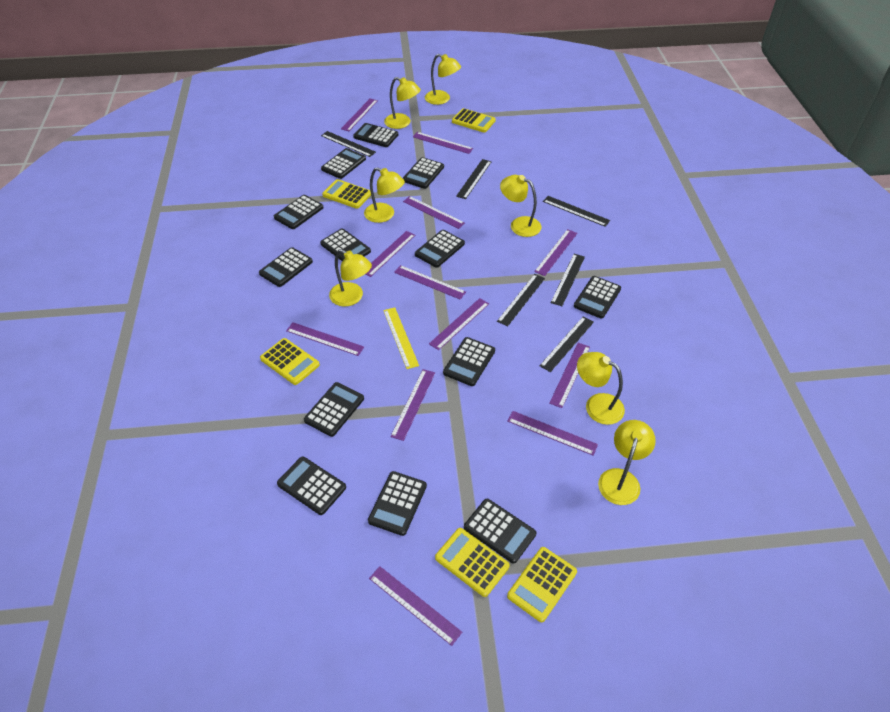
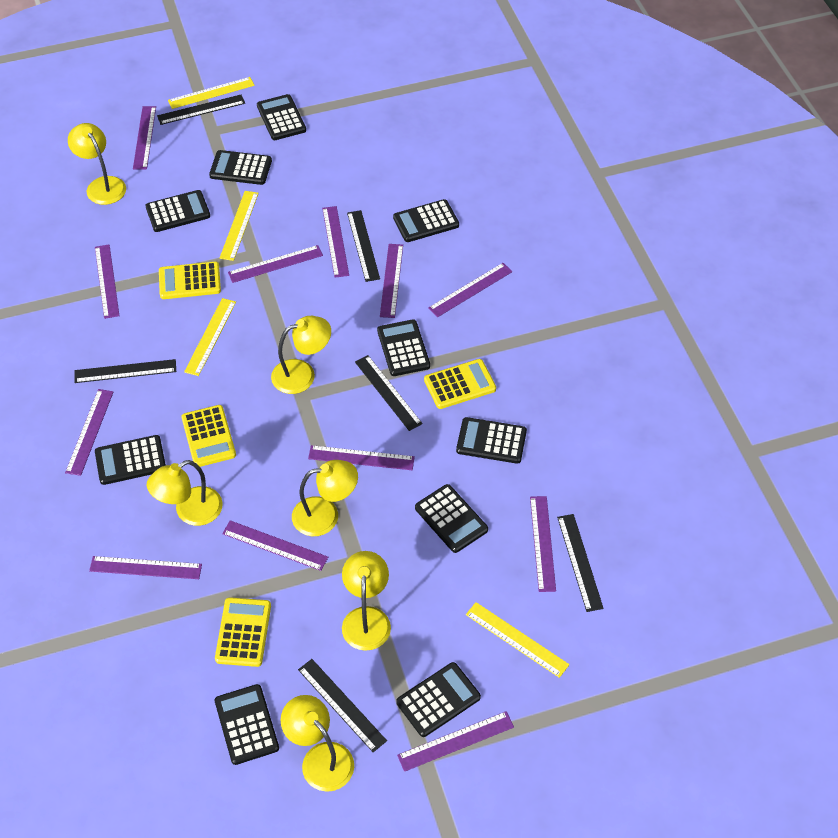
black calculator: [259,247,313,287] [274,195,324,229] [277,456,346,515] [304,382,364,437] [320,229,371,261] [321,148,366,179] [353,123,398,147] [368,471,427,536] [403,157,444,189] [415,230,465,268] [443,337,495,386] [464,499,536,563] [574,276,621,319] = 13 -> [95,435,166,485] [145,190,210,232] [209,150,272,185] [215,684,279,765] [257,94,306,140] [377,319,430,376] [393,199,459,242] [396,662,481,737] [415,484,488,553] [456,417,527,464] = 10
yellow calculator: [260,338,320,385] [322,179,371,209] [435,528,510,597] [452,108,496,133] [507,547,577,622] = 5 -> [159,262,221,299] [181,405,236,467] [215,597,271,667] [424,359,496,409] = 4
yellow lamp: [329,249,372,306] [364,167,405,223] [384,77,421,129] [425,54,461,105] [500,175,542,237] [577,352,625,425] [598,420,656,505] = 7 -> [68,123,126,205] [147,460,223,526] [271,316,331,394] [281,695,354,792] [292,460,358,536] [342,551,391,651] = 6
yellow ruler: [383,307,419,369] = 1 -> [168,77,255,109] [184,298,236,376] [220,191,259,261] [466,602,570,678] = 4

